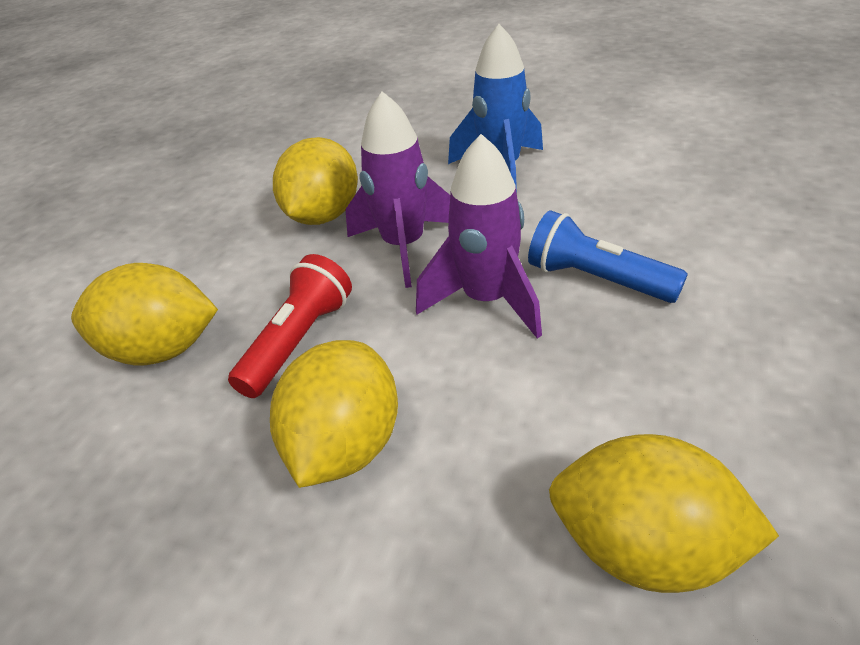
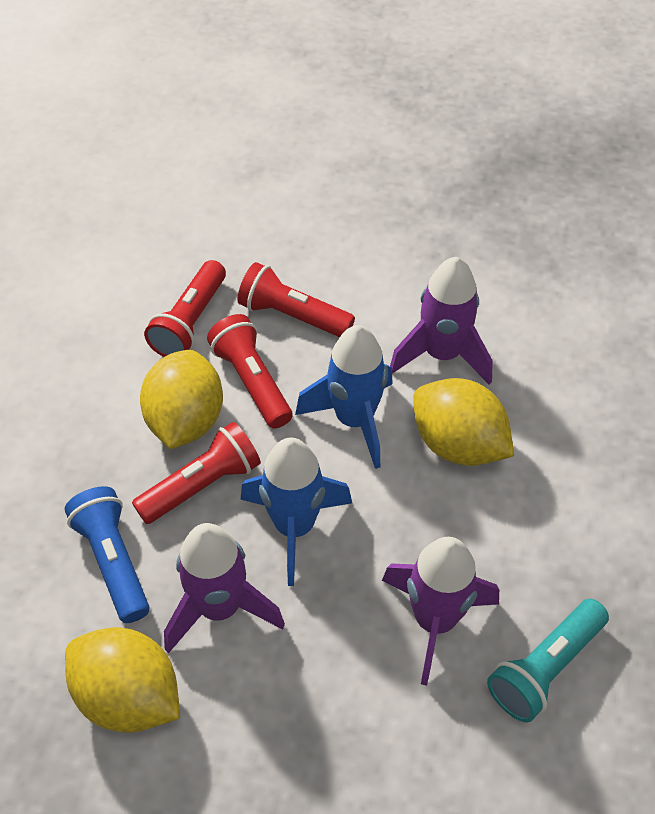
blue rocket: [448,24,543,192] = 1 -> [240,438,352,586] [295,325,393,469] = 2
purple rocket: [345,91,450,288] [416,134,542,339] = 2 -> [164,523,285,654] [382,537,499,686] [390,257,493,385] = 3
red flashlight: [228,254,352,398] = 1 -> [132,422,261,524] [144,260,226,357] [207,314,292,429] [237,262,355,337] = 4
turquoise flashlight: none = 0 -> [487,599,609,723] = 1
yellow lemon: [71,263,218,366] [270,340,398,488] [273,137,358,225] [549,434,779,593] = 4 -> [65,627,180,733] [140,350,223,449] [413,378,514,466] = 3

